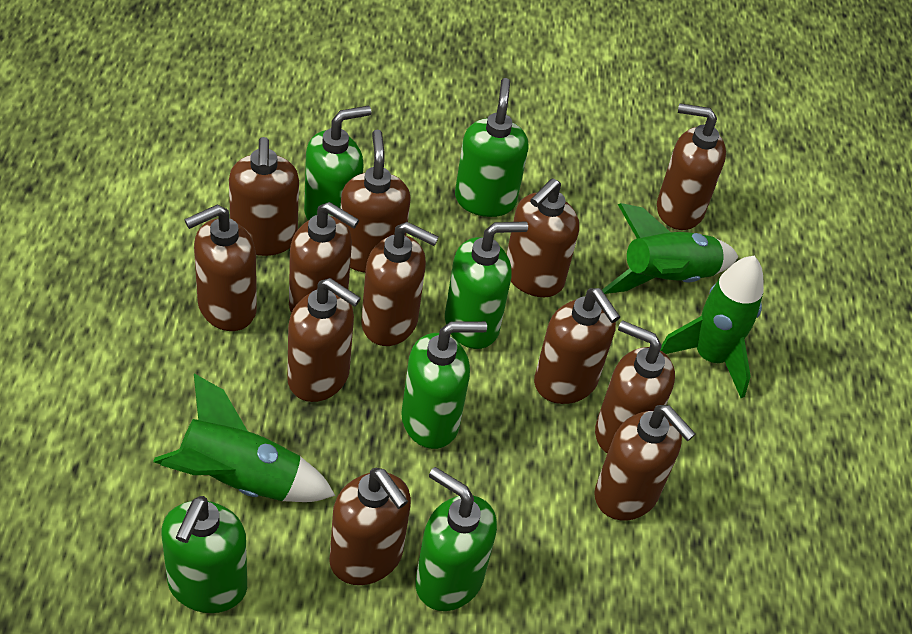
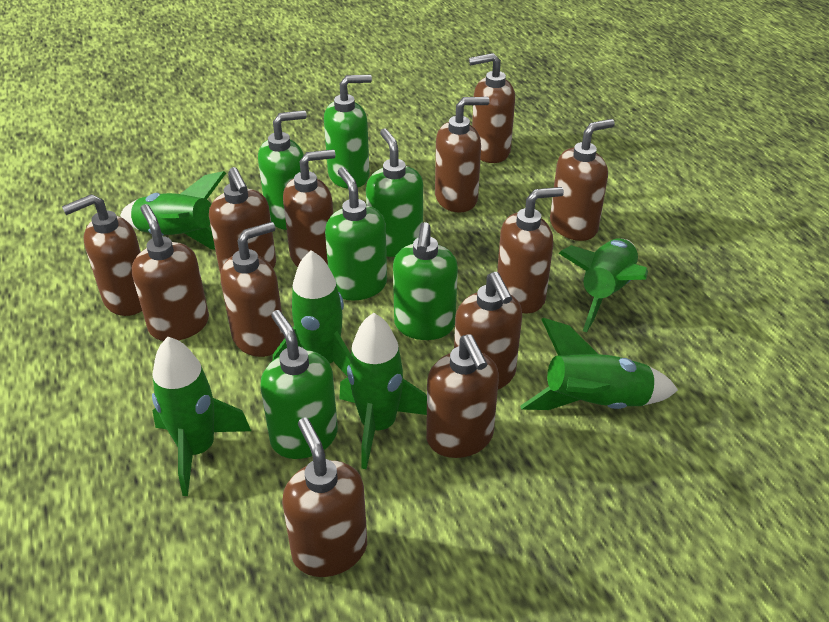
green rocket: [153,373,335,502] [602,203,739,294] [661,255,764,398] = 3 -> [120,171,226,250] [152,337,251,496] [273,250,351,377] [339,313,427,469] [520,318,678,410] [558,238,648,332] = 6

